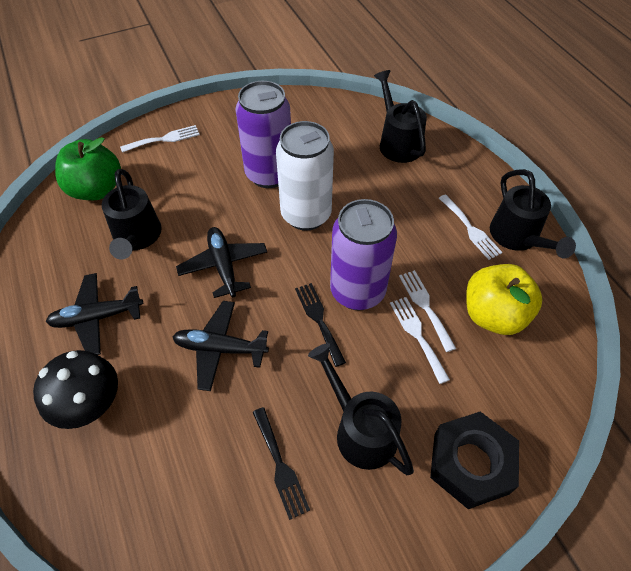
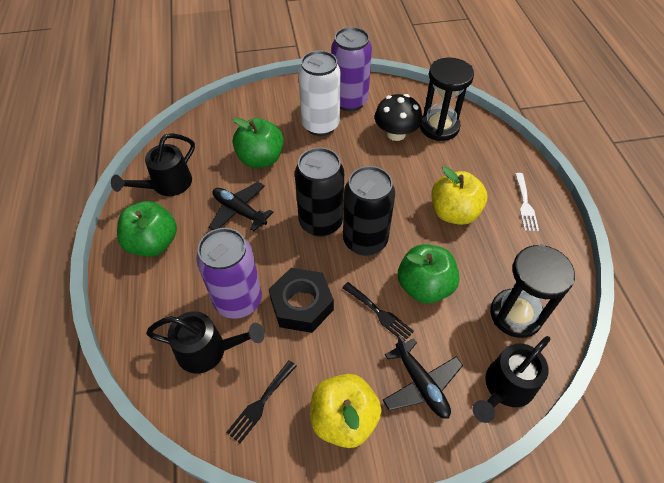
black can: none = 0 -> [295,147,344,237] [343,166,395,256] = 2
black hourglass: none = 0 -> [420,58,474,141] [490,244,575,338] = 2
black plane: [46,273,143,355] [173,301,269,391] [176,227,267,298] = 3 -> [209,182,273,231] [382,335,463,419] = 2
black watering can: [102,169,162,259] [308,343,414,475] [374,70,427,163] [490,169,576,259] = 4 -> [111,133,195,196] [146,311,265,374] [472,336,551,423] = 3
green apple: [55,137,121,200] = 1 -> [117,201,177,256] [233,117,284,168] [398,244,460,304] = 3
white fork: [120,125,200,153] [390,297,450,384] [399,270,456,352] [439,194,503,260] = 4 -> [515,173,539,231] = 1
yellow apple: [466,264,542,335] = 1 -> [310,374,382,448] [432,166,487,225] = 2

